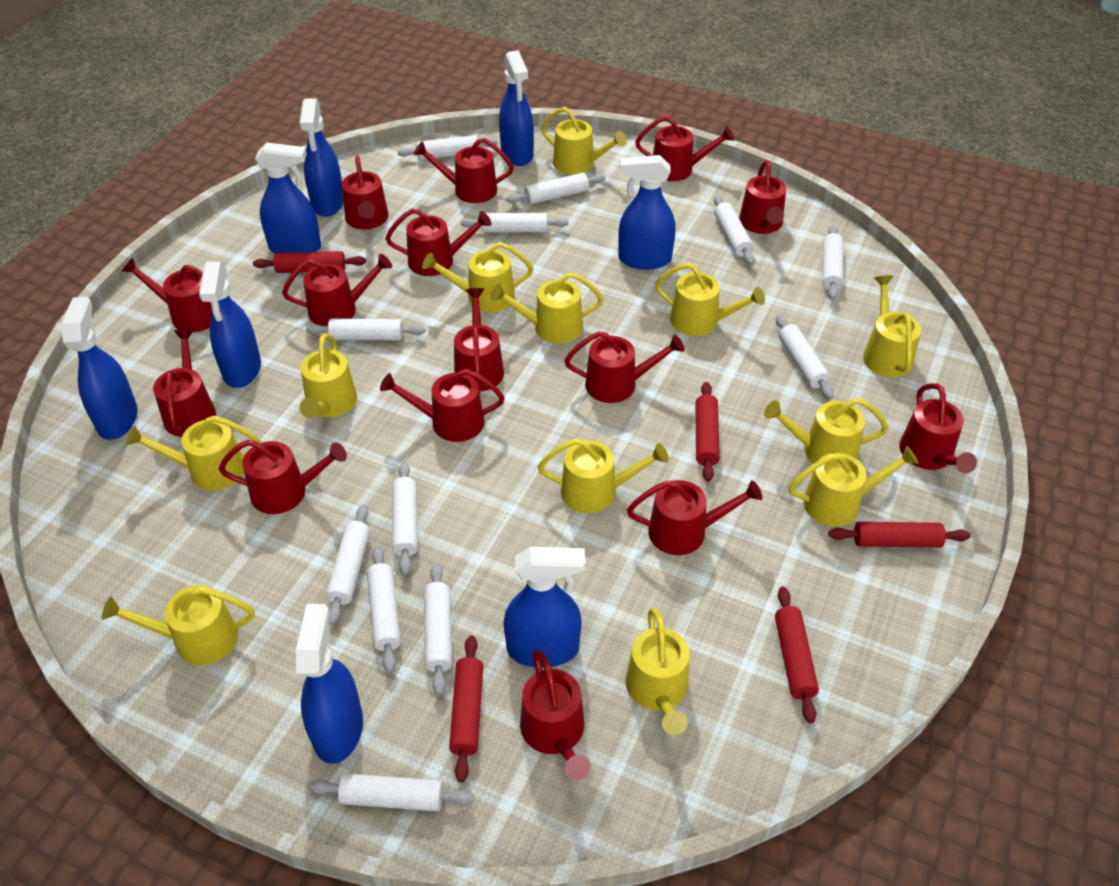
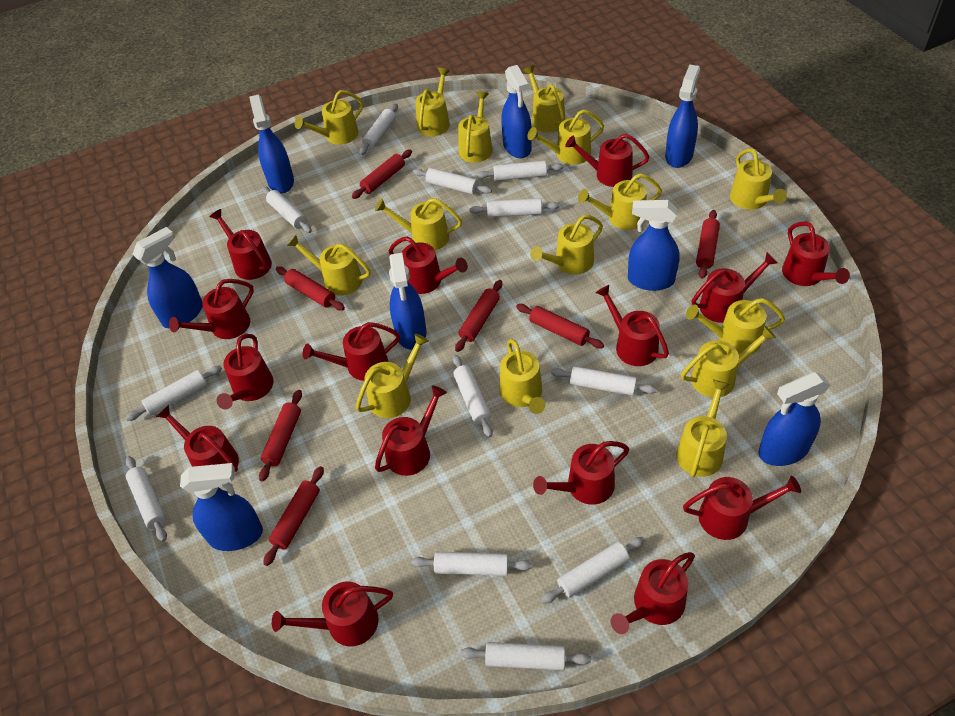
red rolling pin: [253,251,366,273] [449,635,483,782] [695,382,720,481] [775,587,819,723] [829,522,971,548] = 5 -> [259,390,302,482] [263,466,324,566] [276,266,345,311] [352,149,412,199] [455,280,502,352] [516,304,604,349] [696,210,720,279] = 7
yellow watering can: [102,585,255,666] [126,416,261,491] [299,334,357,418] [422,242,533,312] [490,272,603,344] [538,438,669,513] [541,107,627,174] [625,608,689,735] [655,263,765,336] [764,398,888,464] [788,446,919,527] [863,275,921,378] = 12 -> [287,235,371,296] [294,90,363,145] [356,334,429,418] [375,198,462,250] [415,68,450,136] [458,91,493,163] [500,339,546,414] [523,65,565,132] [527,110,604,165] [530,215,603,275] [578,173,662,230] [676,380,730,477] [681,325,776,397] [686,298,785,354] [730,148,787,210] = 15

